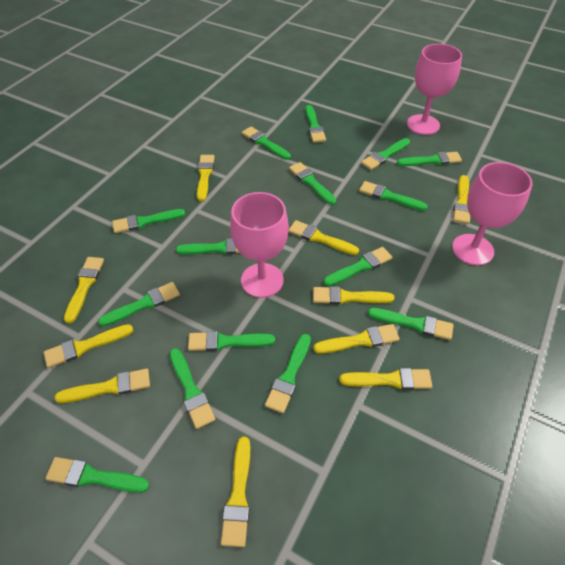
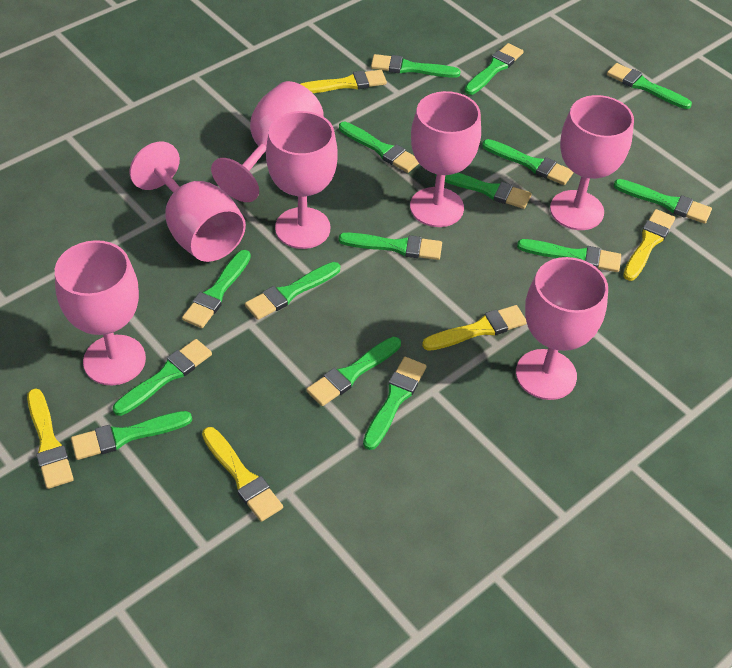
pink goblet: [230,192,289,298] [407,44,462,135] [452,162,532,265] = 3 -> [55,240,146,386] [129,142,246,262] [211,81,324,202] [266,111,338,249] [410,91,481,227] [516,257,608,400] [550,95,634,230] = 7
yellow brush: [44,324,133,368] [55,368,150,403] [64,257,104,324] [197,155,215,201] [221,437,250,547] [288,220,359,255] [313,286,394,304] [313,324,400,354] [339,368,433,390] [453,175,470,224] = 10 -> [27,388,74,489] [202,427,283,522] [301,70,387,93] [422,305,527,351] [623,209,675,281] = 5

